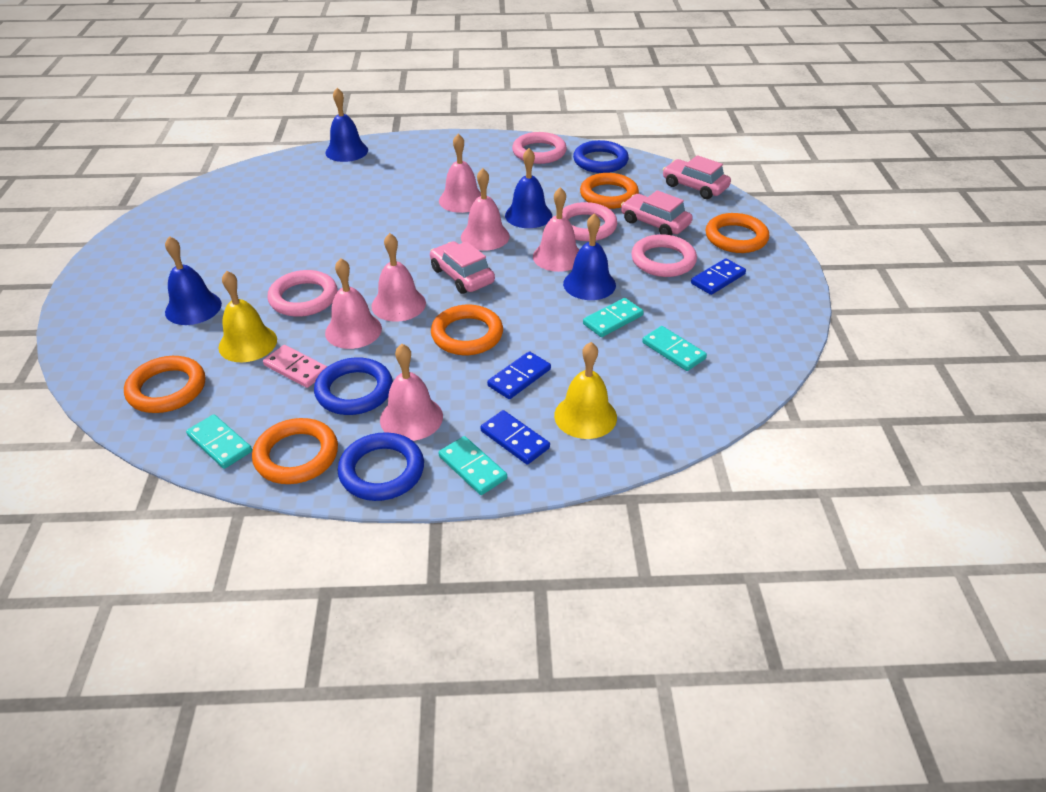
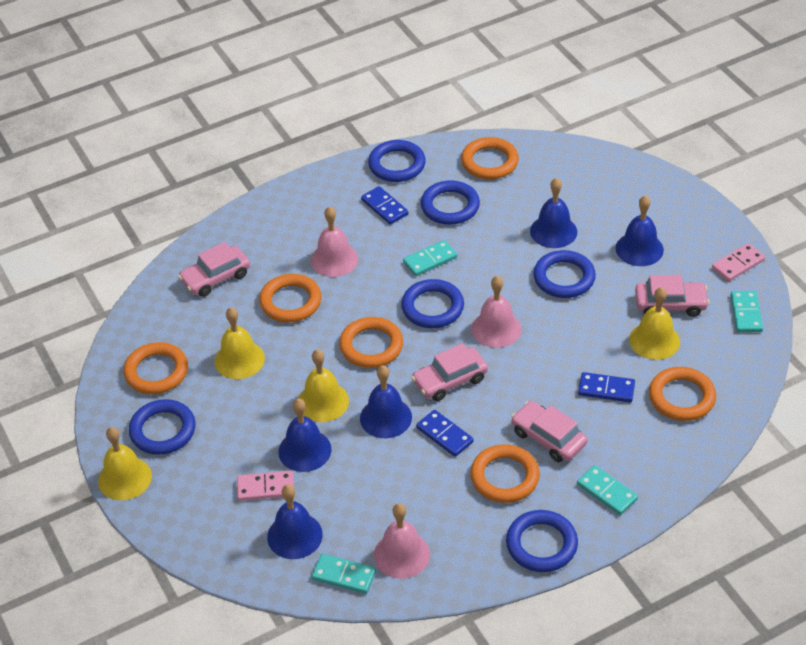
blue bell: [165,236,222,325] [325,88,368,162] [505,148,552,228] [563,213,616,300] = 4 -> [267,485,323,559] [279,399,331,472] [360,365,412,438] [530,178,577,248] [616,195,664,266] = 5
blue ring: [314,357,393,415] [338,432,424,501] [573,140,629,173] = 3 -> [129,399,196,455] [368,140,426,182] [401,279,464,328] [421,180,480,225] [506,510,578,572] [533,250,596,298] = 6
orange ring: [124,356,205,413] [252,418,338,484] [431,305,503,355] [580,173,639,209] [705,213,769,253] = 5 -> [123,342,188,394] [259,274,322,322] [339,317,403,368] [461,137,519,179] [470,444,540,503] [649,367,716,421] = 6
pink bell: [325,258,382,349] [371,233,426,321] [380,344,443,441] [439,134,481,213] [461,168,510,251] [533,187,579,272] = 6 -> [311,207,358,277] [374,503,430,579] [471,276,521,348] = 3
pink car: [430,241,495,294] [621,190,693,235] [663,155,731,199] = 3 -> [178,242,250,297] [411,343,488,401] [511,401,587,462] [635,275,709,317] = 4
pink domino: [263,345,327,388] = 1 -> [237,471,294,501] [712,243,765,281] = 2
pink ring: [268,270,338,317] [512,132,567,164] [562,202,617,241] [631,234,697,277] = 4 -> none = 0
yellow bell: [218,271,277,362] [554,342,617,439] = 2 -> [98,427,152,500] [215,307,265,379] [298,349,349,422] [629,287,680,360] = 4

